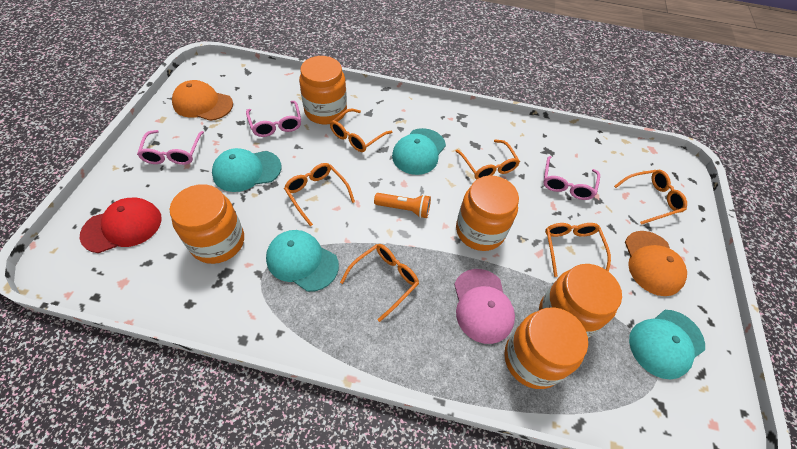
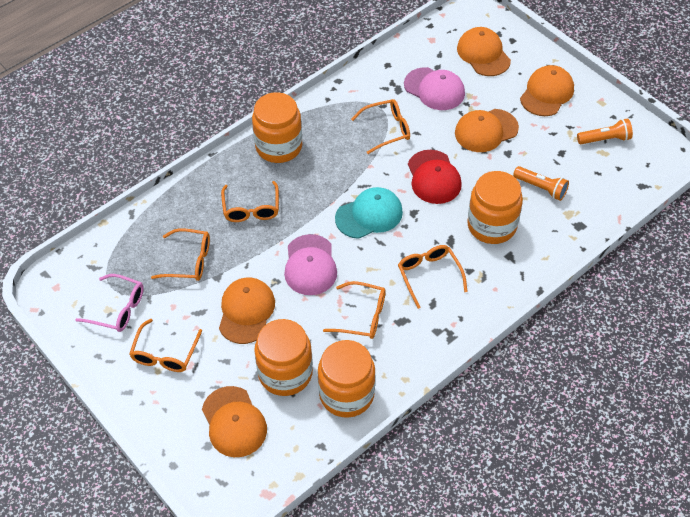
orange cap: [172,80,233,121] [625,231,687,296] = 2 -> [202,386,267,457] [219,278,275,344] [455,109,519,152] [457,27,511,76] [520,65,574,116] = 5
orange flashlight: [374,193,431,218] = 1 -> [513,166,569,201] [577,119,633,144] = 2
orange jar: [170,184,244,264] [299,56,347,124] [456,176,519,251] [504,307,588,389] [539,264,622,338] = 5 -> [252,92,302,163] [254,319,313,396] [318,340,375,418] [467,171,523,244] = 4
pink cap: [454,269,515,344] = 1 -> [284,234,337,295] [404,67,465,110] = 2
pink glasses: [137,130,204,165] [246,101,301,137] [543,156,600,200] = 3 -> [75,274,144,332] = 1
turquoise cap: [212,148,281,192] [266,230,339,292] [392,128,446,175] [629,310,705,380] = 4 -> [335,187,403,239] = 1

